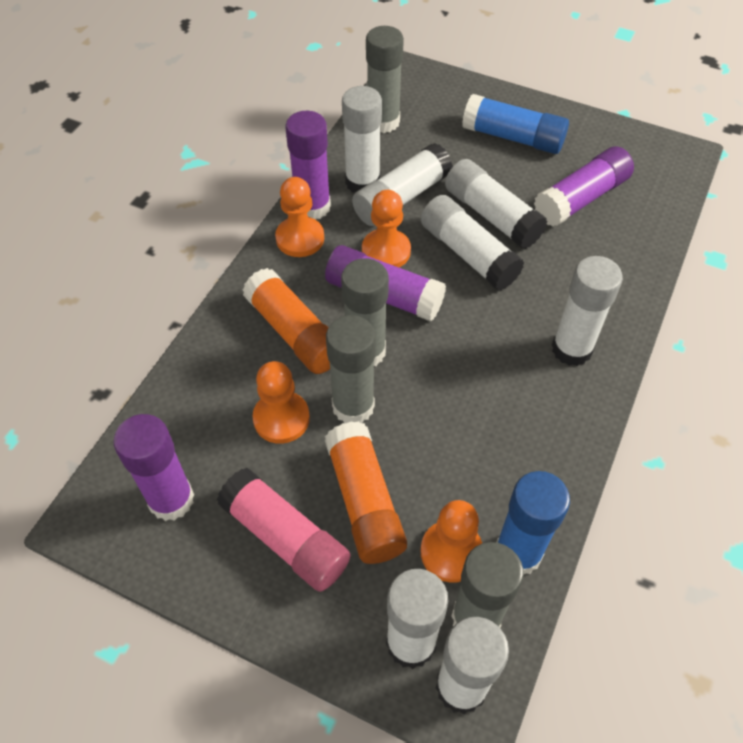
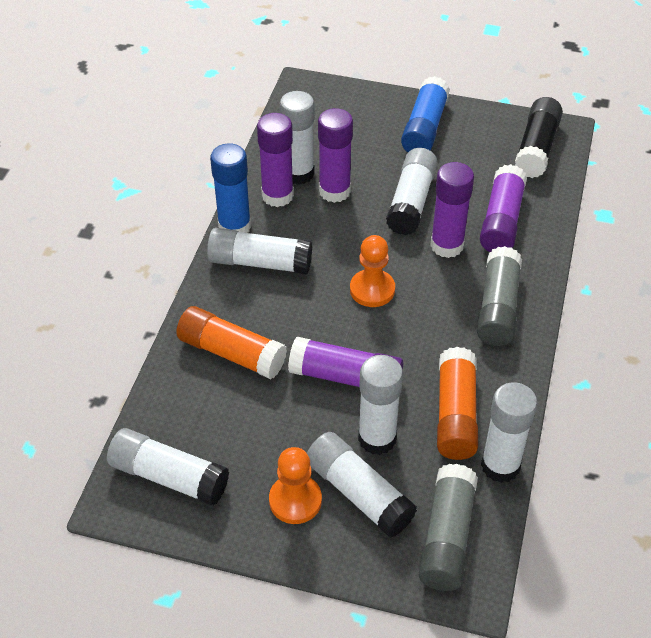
black glue stick: none = 0 -> [515,97,563,178] = 1
grey glue stick: [326,315,376,423] [341,258,389,366] [366,26,404,133] [451,542,524,627] = 4 -> [419,464,478,591] [477,246,522,346] = 2
orange pawn: [252,361,310,444] [275,177,324,257] [362,190,411,267] [421,500,482,583] = 4 -> [269,447,322,524] [350,235,395,307] = 2
pink glue stick: [217,468,351,592] = 1 -> none = 0
purple glue stick: [113,414,194,521] [285,111,331,219] [325,245,446,321] [534,146,634,227] = 4 -> [257,113,294,207] [288,337,403,387] [318,108,353,203] [430,162,474,258] [480,164,527,252] = 5

